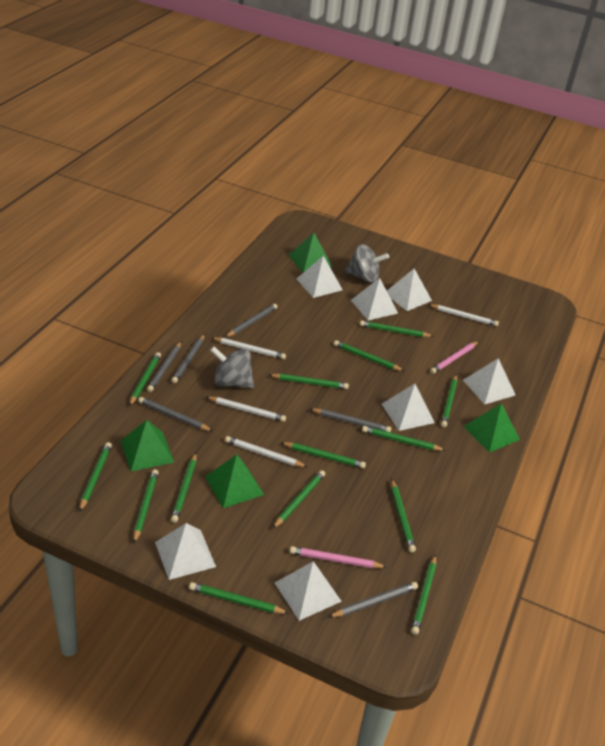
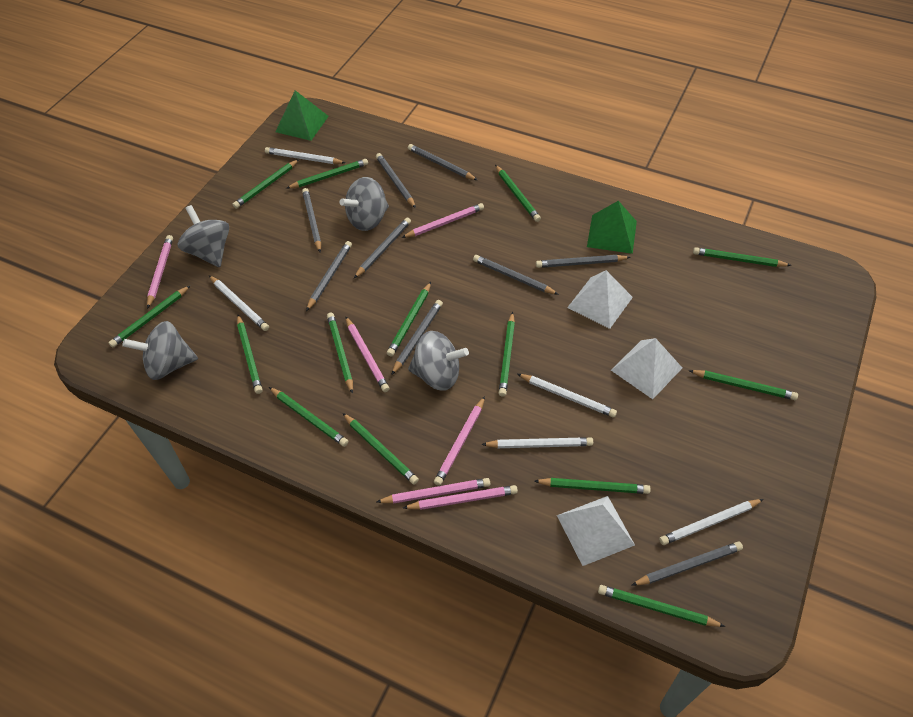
green pyramid: [121,420,174,471] [205,454,264,508] [288,233,332,273] [463,403,520,453] = 4 -> [275,90,329,141] [587,201,637,254] = 2
grey pencil: [138,397,213,431] [147,341,182,392] [171,334,205,383] [225,304,277,337] [310,408,391,432] [329,582,418,617] = 6 -> [302,188,321,252] [306,241,352,311] [354,217,411,278] [376,153,416,208] [391,300,443,375] [408,144,477,180] [473,255,559,295] [536,255,631,268] [631,541,743,586] = 9
grey spinning top: [210,346,254,388] [345,244,389,283] = 2 -> [122,321,198,380] [178,205,229,267] [340,177,389,231] [408,331,469,391] = 4
pink pencil: [290,546,386,568] [430,341,479,374] = 2 -> [147,235,173,309] [345,316,390,392] [376,478,490,504] [402,203,484,238] [403,485,518,510] [434,396,485,486] = 6
white pencil: [206,397,286,422] [211,337,286,359] [225,436,307,467] [428,304,499,326] = 4 -> [209,275,269,331] [265,147,345,164] [481,437,593,448] [518,374,617,418] [659,499,764,545] = 5
white pyramid: [155,523,216,580] [275,561,342,621] [297,256,343,298] [351,278,398,321] [382,384,435,431] [387,269,432,311] [463,358,515,405] = 7 -> [557,496,635,566] [567,270,633,329] [611,338,682,399] = 3

